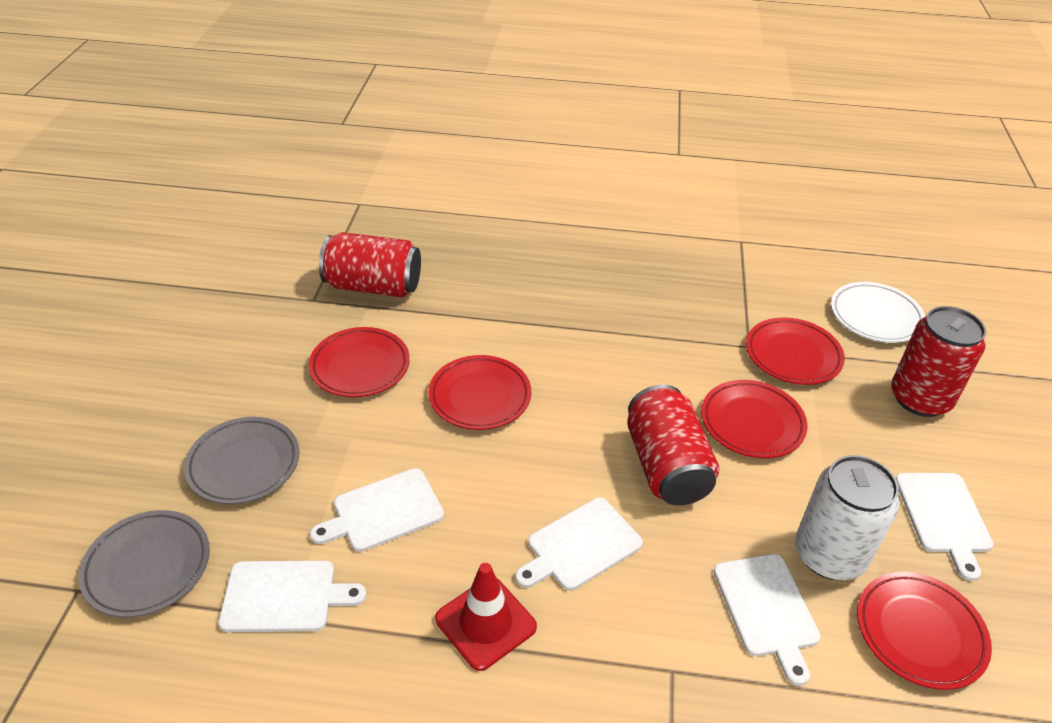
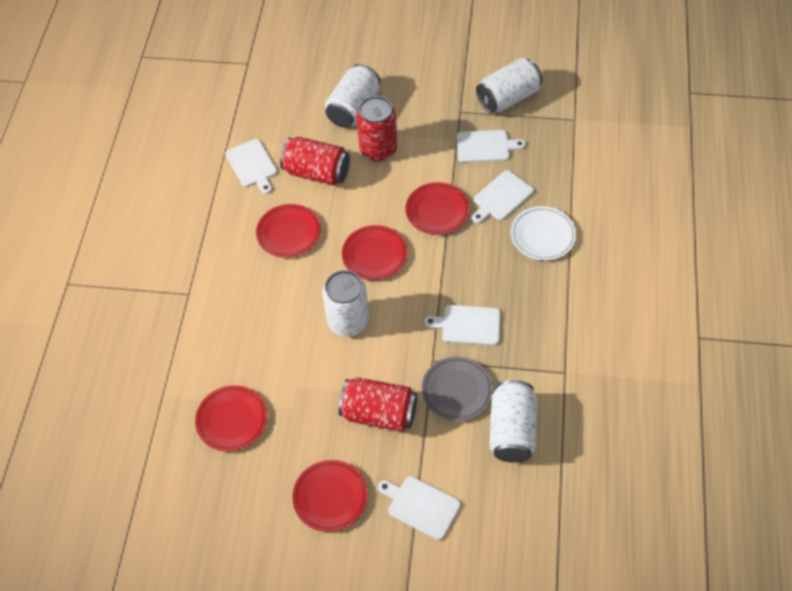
grey plate: [78,510,210,617] [184,417,300,504] = 2 -> [422,357,493,421] = 1
red traffic cone: [435,563,537,671] = 1 -> none = 0
white can: [795,455,899,580] = 1 -> [322,270,369,337] [325,64,380,128] [476,58,542,113] [489,380,537,463] = 4

